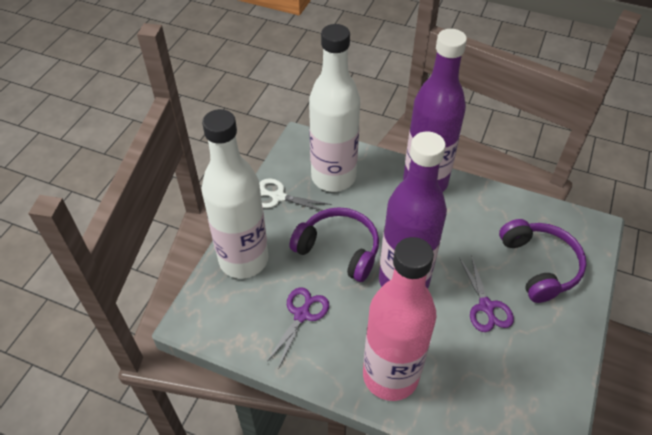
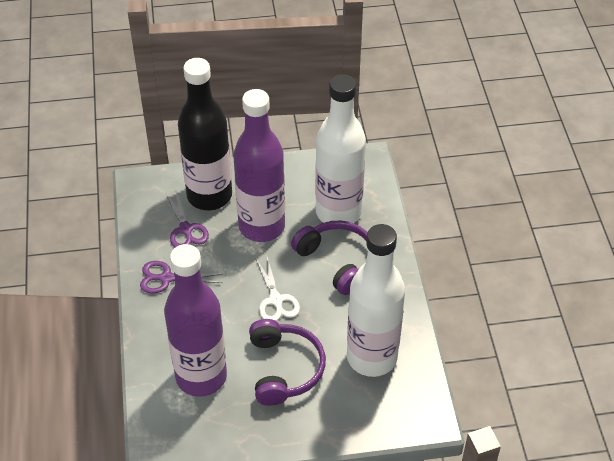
black bottle: none = 0 -> [178,58,232,210] = 1
pink bottle: [363,237,436,401] = 1 -> none = 0

